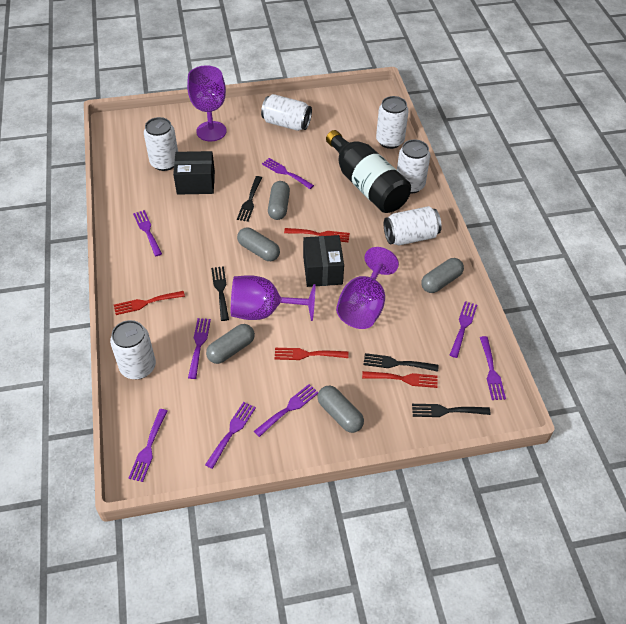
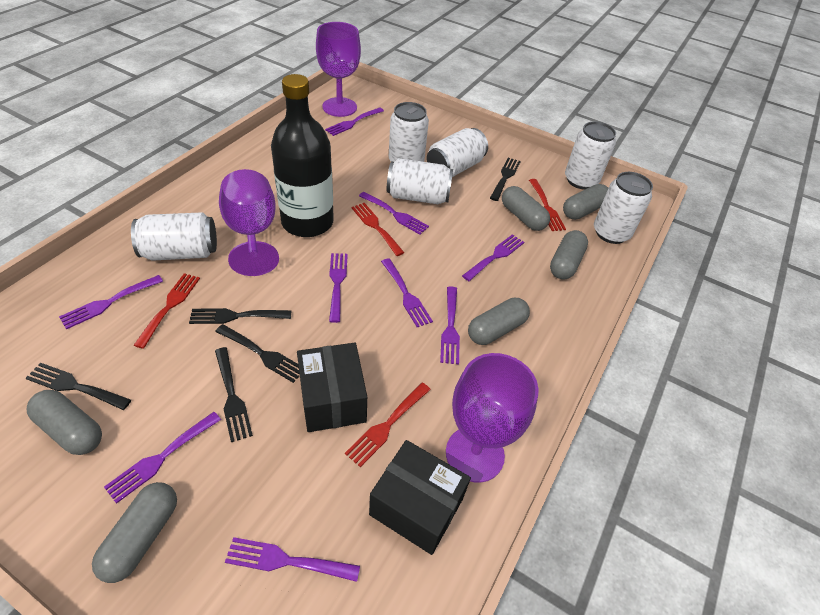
black fork: [211,266,229,321] [237,176,262,222] [363,353,439,372] [412,404,490,417] = 4 -> [26,363,131,410] [189,308,291,324] [215,324,300,383] [215,347,253,442] [490,158,521,201] = 5
grey capsule: [206,324,255,364] [237,228,280,261] [268,181,290,220] [317,386,364,433] [421,258,464,293] = 5 -> [27,390,102,455] [92,482,177,583] [468,298,530,345] [502,186,550,231] [550,230,588,279] [563,184,608,220] = 6
purple fork: [128,409,167,482] [133,210,162,256] [188,318,211,379] [205,402,256,469] [254,384,318,437] [262,158,314,189] [450,301,477,358] [480,336,506,400] = 8 -> [59,275,163,329] [104,412,221,504] [225,537,360,582] [325,107,384,136] [329,253,348,323] [359,192,429,235] [381,258,433,327] [440,286,460,364] [462,234,524,281] = 9

